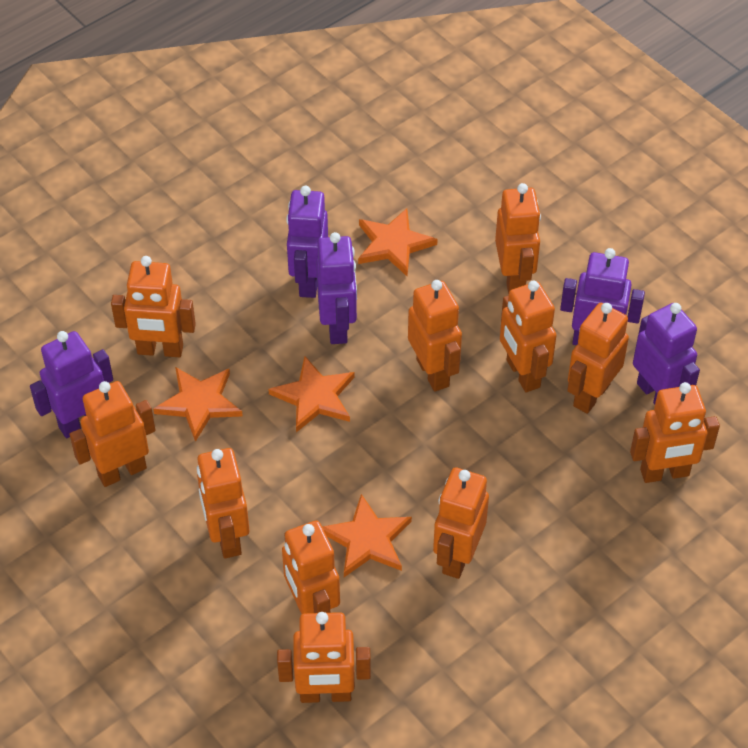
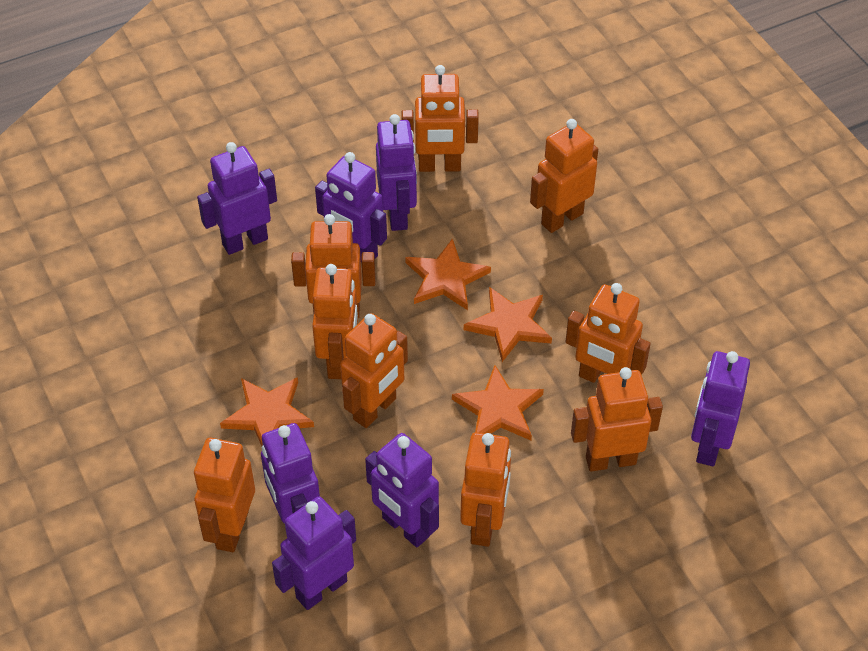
orange robot: [70,381,156,487] [111,256,196,357] [197,448,249,558] [277,612,371,703] [282,520,340,614] [408,280,462,392] [433,467,489,579] [495,183,541,294] [500,281,557,392] [567,303,629,414] [630,382,720,483] = 11 -> [194,438,255,552] [291,214,376,319] [312,264,358,379] [340,313,408,428] [402,65,479,172] [460,432,511,547] [530,119,598,233] [566,283,651,383] [571,367,663,472] = 9
purple robot: [30,331,113,438] [286,186,328,298] [316,232,357,344] [560,248,645,345] [633,303,700,404] = 5 -> [197,142,277,255] [261,423,320,524] [272,497,356,610] [315,152,387,259] [365,433,439,547] [376,114,417,231] [691,351,750,466] = 7

